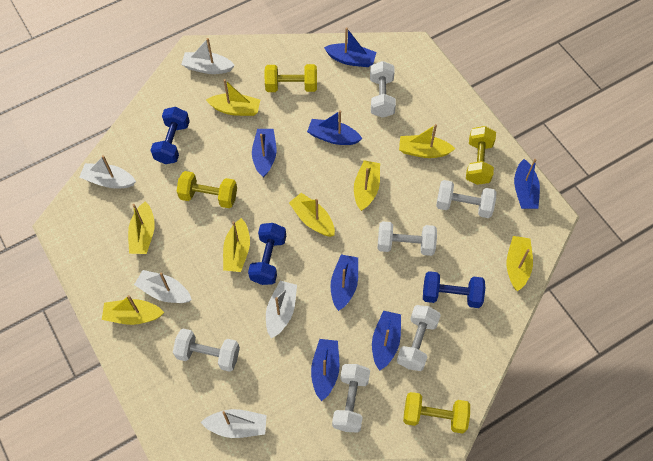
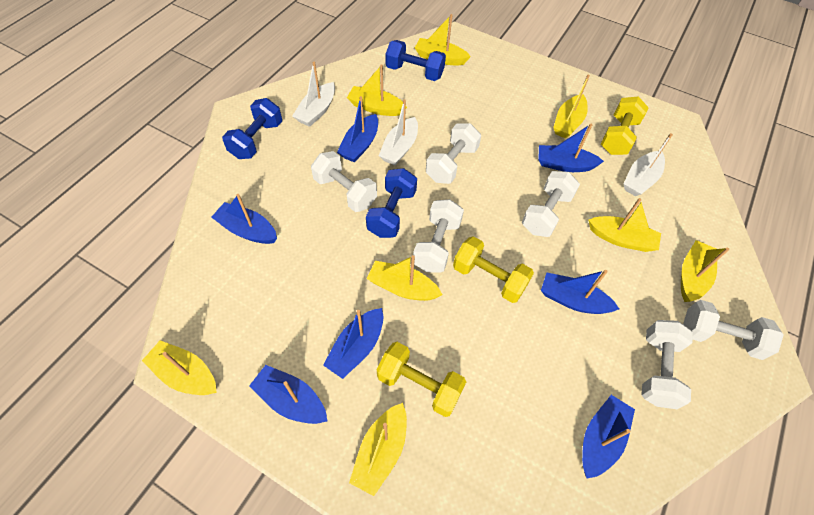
white boat: [79,155,136,189] [134,270,192,303] [181,38,235,74] [201,409,266,438] [266,281,297,338] = 5 -> [292,62,335,127] [379,99,418,165] [624,133,673,196] = 3
yellow dumbbell: [177,171,237,208] [264,64,317,92] [403,392,470,434] [466,126,496,185] = 4 -> [377,342,466,417] [453,236,534,303] [601,96,649,155] = 3

